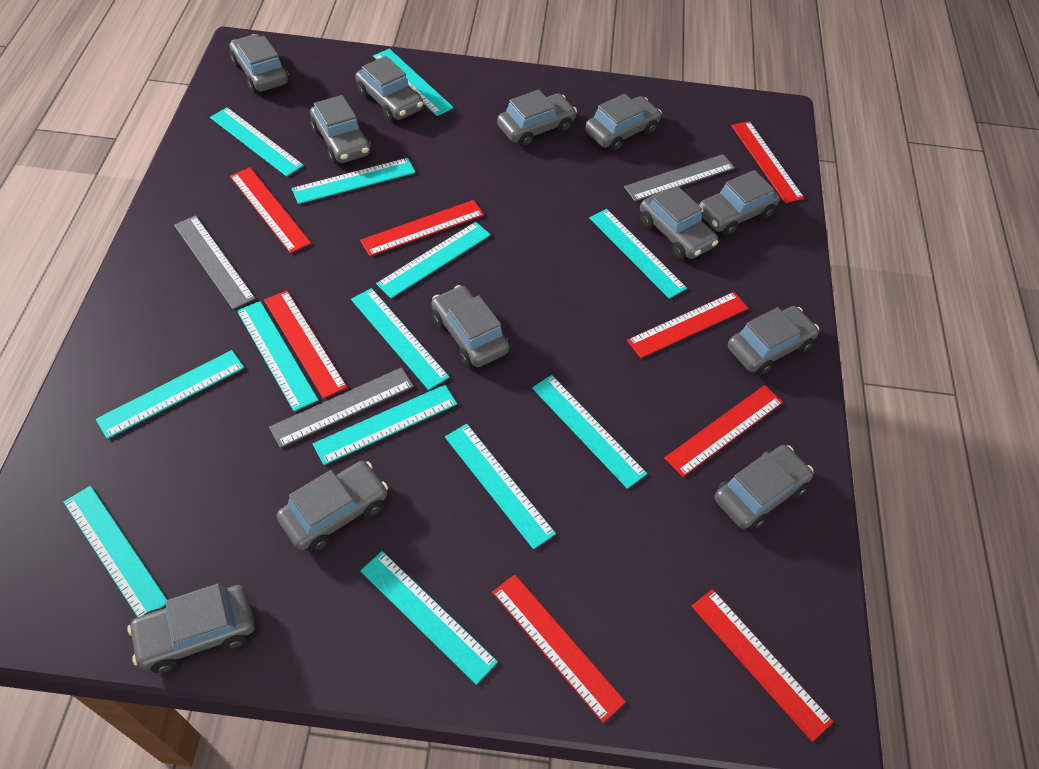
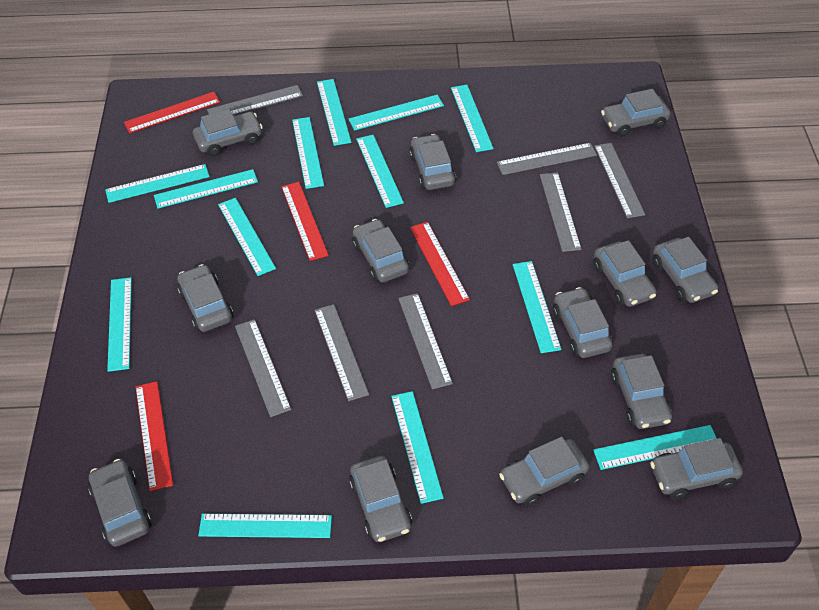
grey car: [127,584,255,673] [230,34,289,93] [277,461,388,552] [310,95,371,164] [355,56,423,122] [432,285,509,367] [497,90,577,147] [585,94,662,152] [640,186,718,259] [699,170,780,236] [714,445,813,531] [728,306,819,375] = 12 -> [88,459,152,547] [177,264,233,332] [193,109,263,156] [349,456,412,542] [352,219,409,282] [409,134,456,190] [499,437,589,506] [553,287,613,358] [593,240,656,307] [601,89,671,137] [611,354,672,429] [650,438,743,499] [652,237,718,303] = 13
grey ruler: [174,215,255,309] [269,367,414,448] [624,154,735,201] = 3 -> [207,85,303,115] [235,319,291,417] [314,304,369,401] [398,293,453,389] [497,143,597,175] [540,172,582,252] [594,143,645,218] = 7
red ruler: [230,167,311,253] [264,290,347,399] [360,200,484,256] [492,574,626,723] [627,292,748,358] [664,385,783,477] [691,589,833,742] [731,121,804,203] = 8 -> [124,92,220,133] [136,381,173,491] [281,182,329,261] [410,222,470,306] = 4

